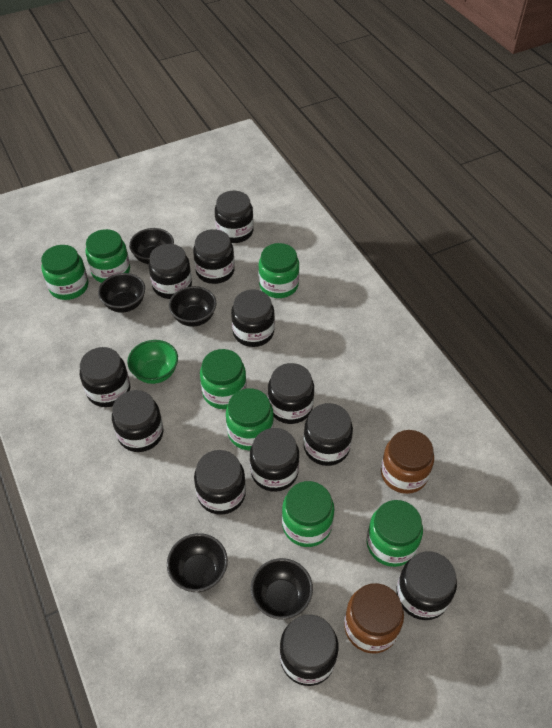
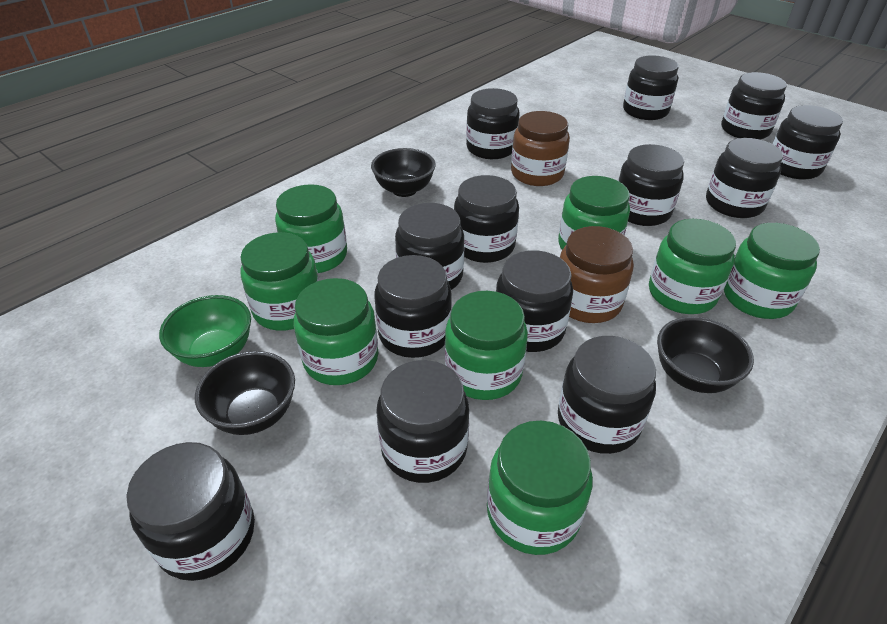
black bowl: [98,273,145,313] [129,228,174,264] [167,533,228,592] [169,286,216,327] [251,558,313,620] = 5 -> [195,351,295,435] [371,148,436,197] [657,317,754,393] = 3
black jar: [80,347,130,407] [112,390,164,452] [148,244,192,299] [193,229,235,284] [194,450,246,515] [215,191,254,243] [231,290,275,347] [250,428,299,492] [268,363,314,424] [280,615,338,686] [303,403,353,466] [396,551,457,620] = 12 -> [126,442,255,581] [374,255,452,358] [376,360,469,483] [395,203,464,290] [454,175,519,263] [466,88,520,159] [496,250,573,352] [558,336,656,454] [618,144,684,226] [623,55,679,120] [706,138,783,218] [721,72,787,140] [773,105,843,180] = 13
green jar: [41,245,89,300] [86,229,130,283] [200,349,247,409] [226,388,274,450] [258,243,299,298] [282,481,334,547] [367,500,423,567] = 7 -> [240,232,319,331] [275,184,347,273] [294,278,379,385] [445,291,528,400] [487,421,593,555] [558,176,630,250] [649,219,736,314] [724,223,820,319] = 8

